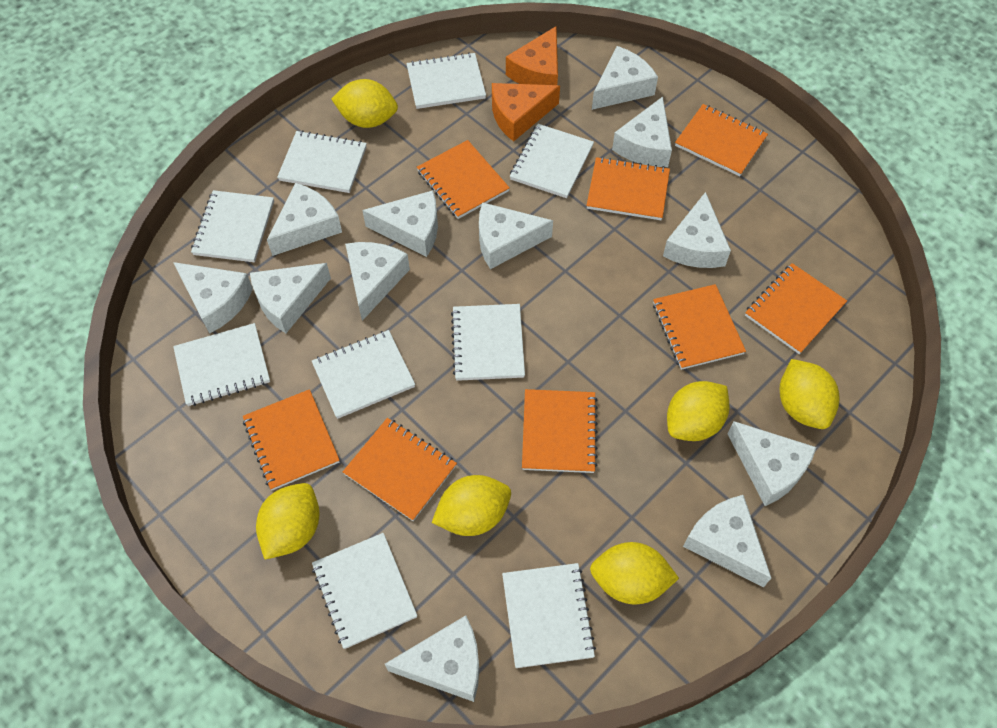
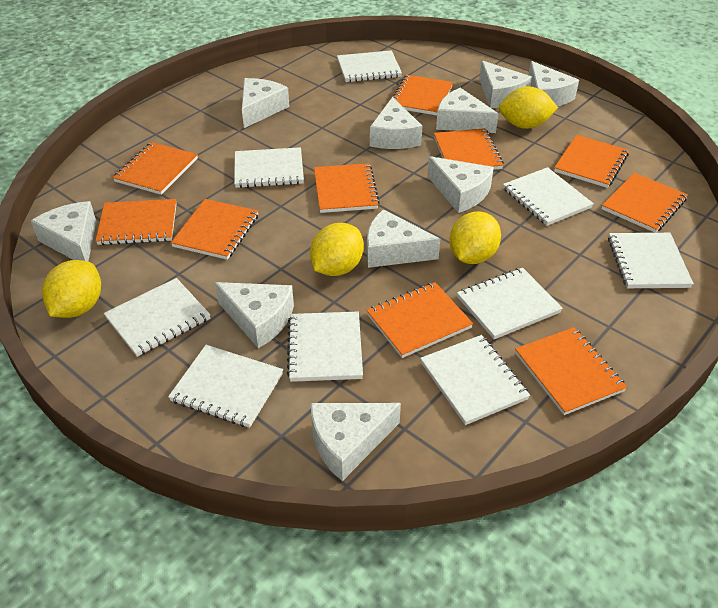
orange cheese: [492,83,560,142] [506,26,558,85] = 2 -> none = 0
orange notebook: [243,389,340,490] [343,418,457,521] [417,140,510,219] [522,389,598,473] [587,157,670,220] [653,284,746,370] [675,104,768,176] [745,263,847,354] = 8 -> [96,199,177,245] [113,142,198,195] [171,199,258,260] [314,163,380,213] [366,282,473,358] [393,74,453,115] [434,128,504,170] [515,327,627,415] [554,135,629,188] [602,173,688,233] = 10
white cheese: [173,262,253,334] [250,263,331,333] [267,183,342,256] [345,242,410,321] [362,190,438,257] [385,615,479,702] [479,202,553,269] [592,46,658,110] [612,97,672,167] [663,192,731,268] [683,495,771,587] [728,421,816,506] = 12 -> [31,201,96,261] [215,282,294,348] [242,78,289,128] [311,403,401,481] [367,210,440,268] [370,97,422,149] [427,156,494,213] [436,88,499,133] [479,61,532,108] [529,61,579,106] = 10
yellow lemon: [256,483,320,559] [331,79,398,128] [432,475,511,536] [590,542,679,605] [667,381,729,441] [780,359,839,429] = 6 -> [42,260,101,318] [310,223,364,276] [449,211,501,264] [499,86,558,129] = 4

